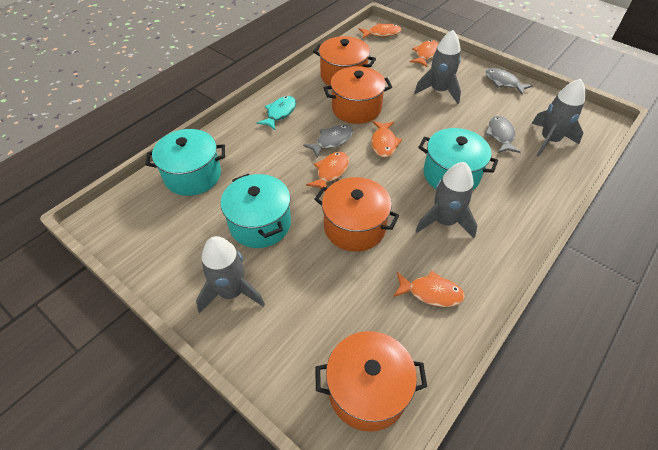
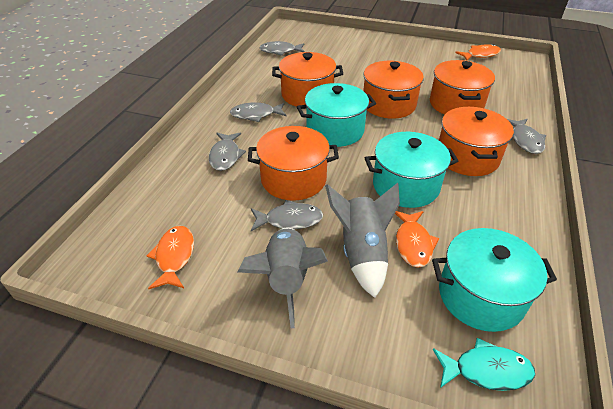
grey fish: [303,125,353,158] [485,68,533,95] [485,116,521,153] = 3 -> [209,133,246,171] [230,102,286,122] [251,200,323,231] [259,41,305,56] [507,119,546,154] = 5
grey rocket: [196,236,265,313] [414,30,461,104] [416,162,478,238] [531,79,585,156] = 4 -> [238,228,328,329] [325,183,400,298] = 2
orange fish: [306,152,349,192] [359,23,401,38] [371,121,402,157] [393,271,465,307] [410,40,439,67] = 5 -> [147,226,194,289] [395,211,439,268] [455,44,501,61] = 3
orange pot: [313,36,376,86] [314,177,399,252] [315,331,427,432] [323,66,392,124] = 4 -> [248,126,339,201] [272,52,343,106] [363,61,424,119] [430,60,495,115] [439,107,514,176] = 5

